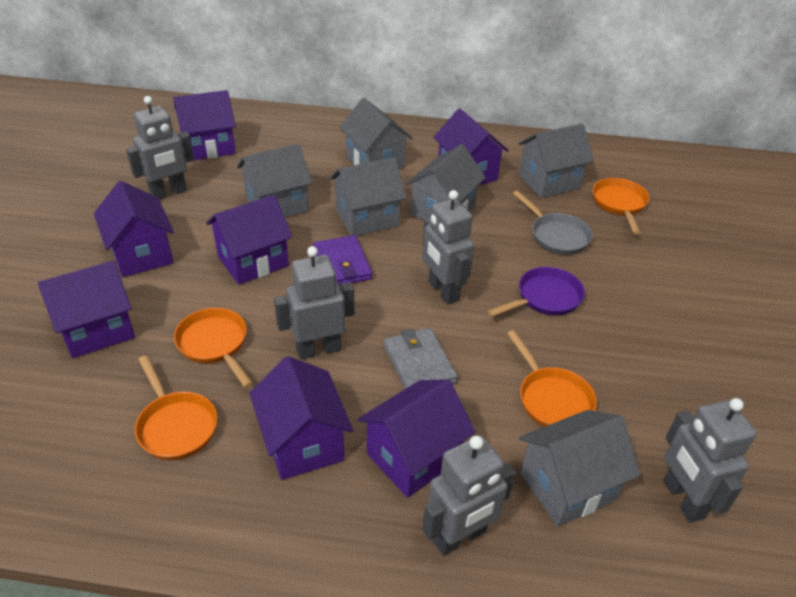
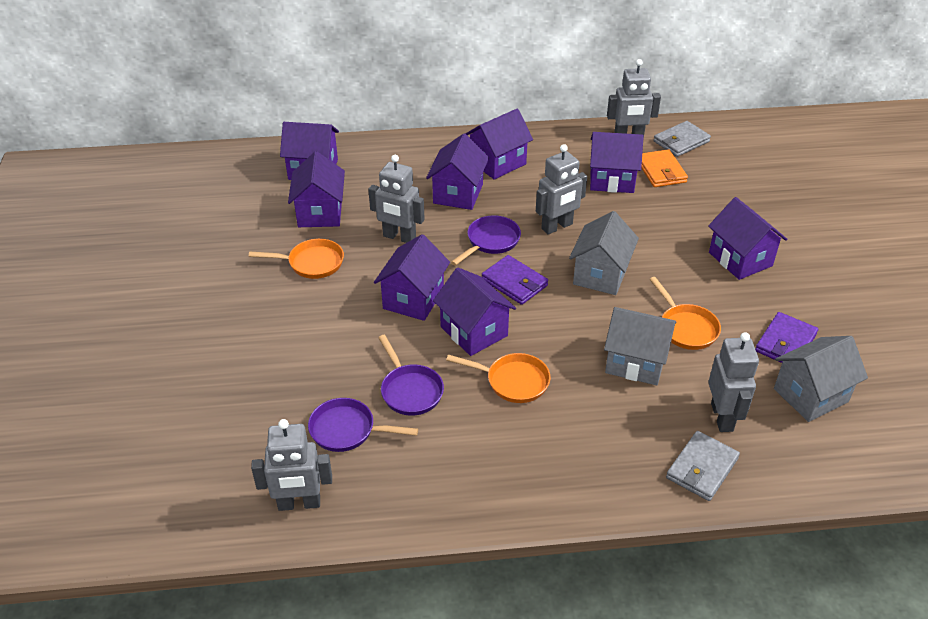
grey house: [237,144,312,218] [330,157,406,236] [339,98,413,169] [406,144,486,220] [518,124,594,198] [519,410,640,527] = 6 -> [569,211,639,295] [604,307,676,385] [774,336,868,422] = 3
grey pan: [513,191,593,255] = 1 -> none = 0
grey wallet: [384,328,458,389] = 1 -> [653,121,711,157] [666,431,740,501] = 2
orange pan: [135,355,217,460] [174,308,253,388] [507,330,597,427] [593,178,650,235] = 4 -> [249,239,344,279] [446,353,551,403] [649,277,721,350] = 3
orange wallet: none = 0 -> [641,149,688,187] = 1
purple house: [38,261,135,358] [94,181,174,277] [173,90,236,160] [206,195,292,285] [249,356,353,480] [358,379,475,498] [433,108,509,186] = 7 -> [280,122,339,180] [288,151,345,227] [374,234,450,321] [426,133,489,210] [433,268,516,356] [465,109,533,180] [590,132,644,193] [708,197,787,280] = 8
purple pan: [487,267,585,317] = 1 -> [308,398,418,452] [378,335,444,416] [451,215,521,265] = 3
purple wallet: [313,235,372,286] = 1 -> [482,255,548,305] [755,312,818,363] = 2

